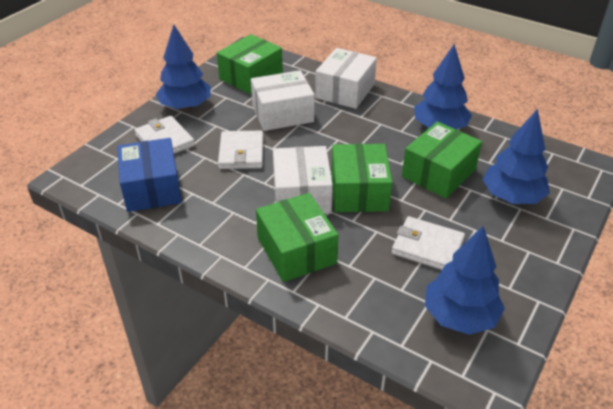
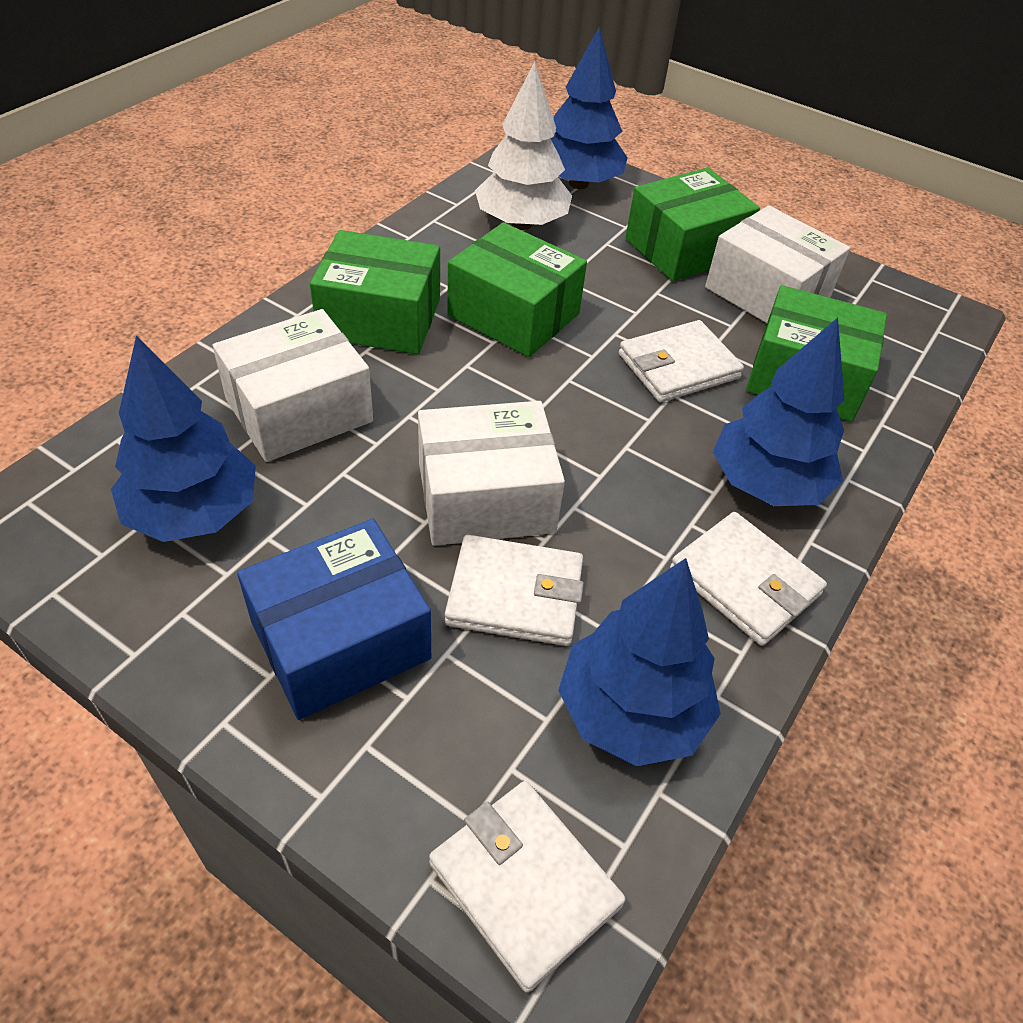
white tree: none = 0 -> [475,62,572,230] = 1
white wallet: [135,116,195,154] [218,131,264,169] [392,216,465,270] = 3 -> [429,781,626,993] [445,535,584,646] [619,320,744,402] [670,512,827,646] = 4

